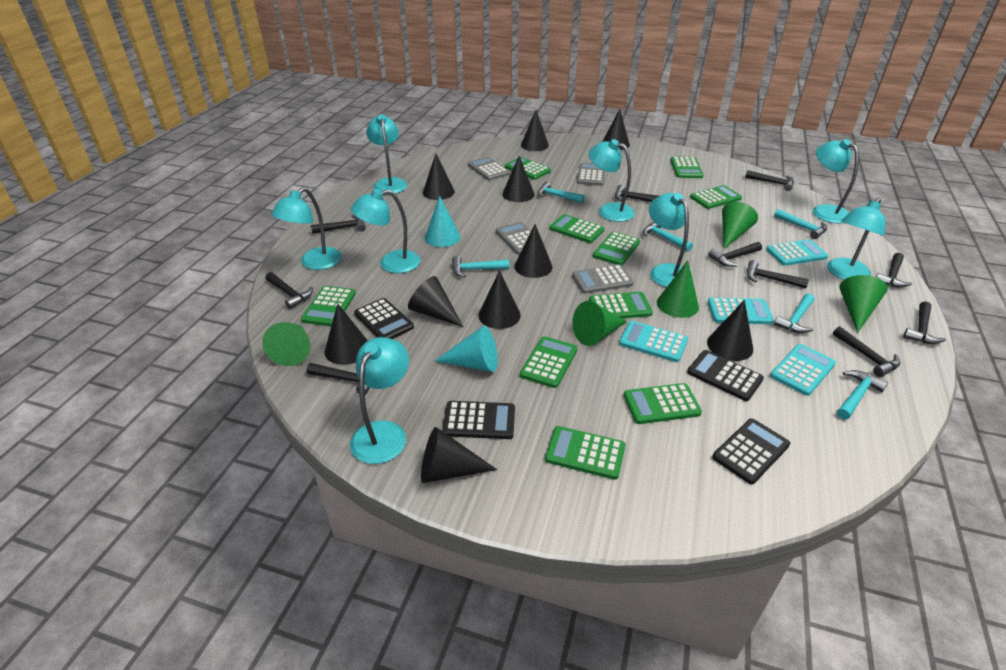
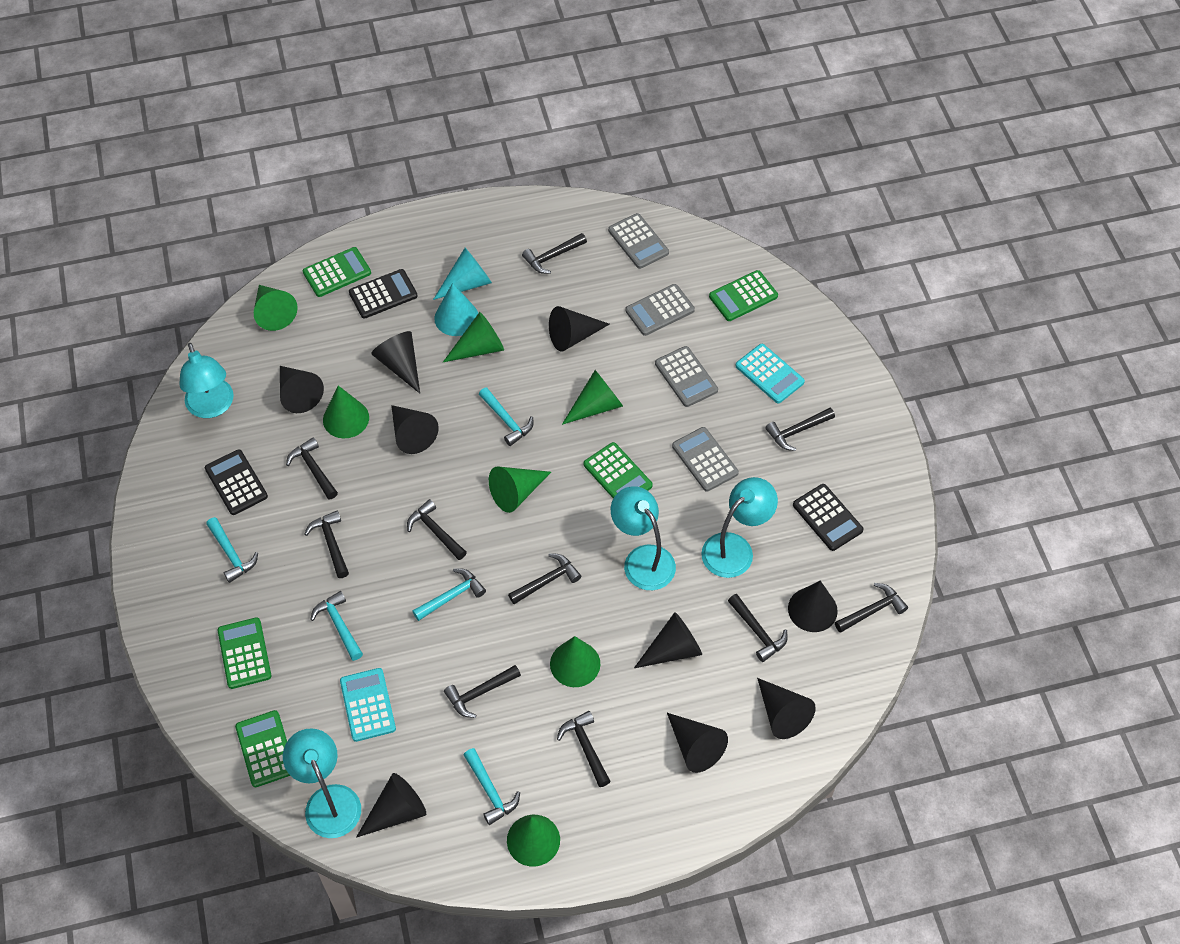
black calculator: [354,298,414,339] [442,401,515,439] [687,350,764,401] [712,418,791,484] = 4 -> [205,449,268,515] [349,269,418,319] [793,484,863,551] = 3
black cone: [325,303,368,365] [408,276,463,327] [421,427,497,483] [423,154,455,200] [478,270,521,329] [502,156,535,202] [514,224,553,278] [521,110,549,151] [602,109,630,150] [707,300,753,361] = 10 -> [280,366,324,413] [356,773,426,838] [371,331,420,393] [391,405,439,454] [549,306,610,352] [634,612,702,668] [667,713,728,773] [757,678,816,739] [788,581,838,632] = 9
green calculator: [301,286,356,326] [505,157,551,180] [520,336,578,388] [545,426,626,480] [549,214,604,243] [589,292,653,319] [593,232,640,265] [624,383,702,424] [670,157,704,178] [690,185,742,209] = 10 -> [217,617,271,689] [235,710,290,787] [303,247,371,297] [584,442,653,498] [709,270,778,321] = 5
green cone: [262,322,311,366] [572,301,627,346] [657,260,699,318] [722,202,758,249] [839,275,888,333] = 5 -> [254,285,298,331] [323,386,369,438] [443,312,504,362] [489,467,551,513] [507,815,560,867] [550,636,600,687] [562,370,623,425] = 7
turquoise calculator: [619,321,688,362] [708,298,774,324] [766,239,828,266] [770,344,836,396] = 4 -> [340,668,396,742] [736,344,805,403] = 2
turquoise hammer: [452,256,509,277] [537,181,585,203] [643,222,693,252] [774,209,827,239] [774,294,814,333] [837,370,888,420] = 6 -> [206,517,258,583] [310,591,363,661] [412,568,486,621] [464,748,520,825] [479,387,533,446] = 5
turquoise lamp: [271,187,342,270] [350,337,409,464] [351,189,421,273] [366,114,407,194] [589,139,635,222] [649,193,689,287] [813,139,859,224] [827,198,886,280] = 8 -> [179,343,234,418] [283,728,361,838] [611,486,676,590] [701,477,778,578] = 4

